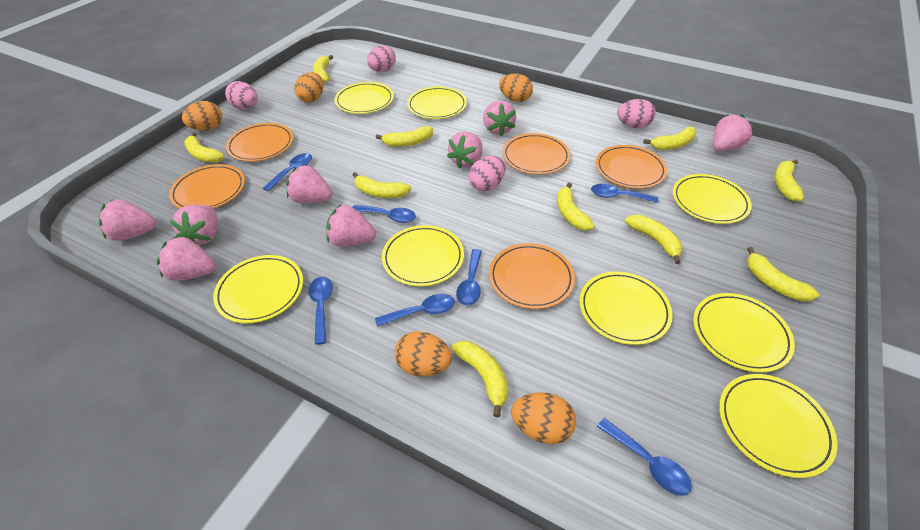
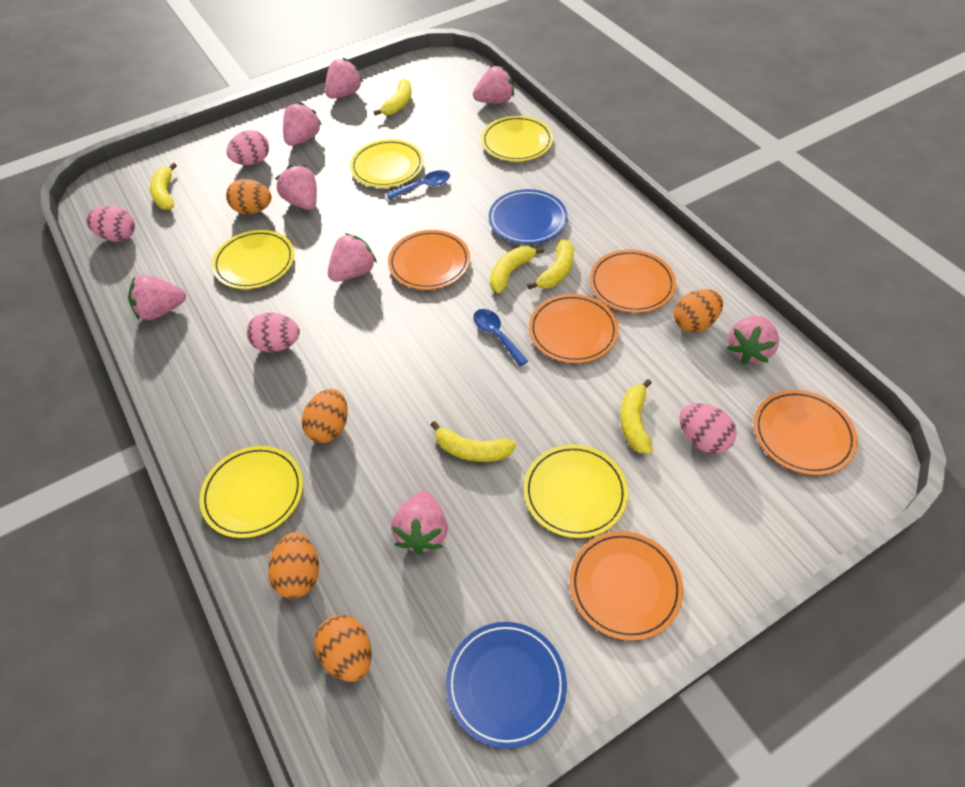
blue plate: none = 0 -> [446,622,567,748] [488,189,568,244] = 2
blue spoon: [263,153,312,192] [308,277,333,345] [352,205,416,223] [375,294,455,327] [456,249,482,305] [591,184,658,203] [597,418,692,496] = 7 -> [386,170,450,200] [473,309,528,366] = 2
yellow banana: [184,132,224,163] [313,55,333,83] [352,172,411,198] [376,126,433,147] [452,341,508,417] [557,183,594,231] [625,215,682,264] [643,127,696,150] [747,247,819,302] [774,160,804,201] = 10 -> [150,163,177,210] [374,79,412,116] [431,421,516,462] [490,246,544,293] [527,239,574,289] [621,379,653,454] = 6
yellow plate: [213,255,303,323] [335,82,394,114] [382,225,464,286] [407,87,467,119] [580,272,673,345] [673,174,752,224] [693,293,795,373] [719,374,838,478] = 8 -> [200,446,303,538] [212,230,294,289] [350,139,424,187] [481,116,553,161] [524,445,628,538] = 5

